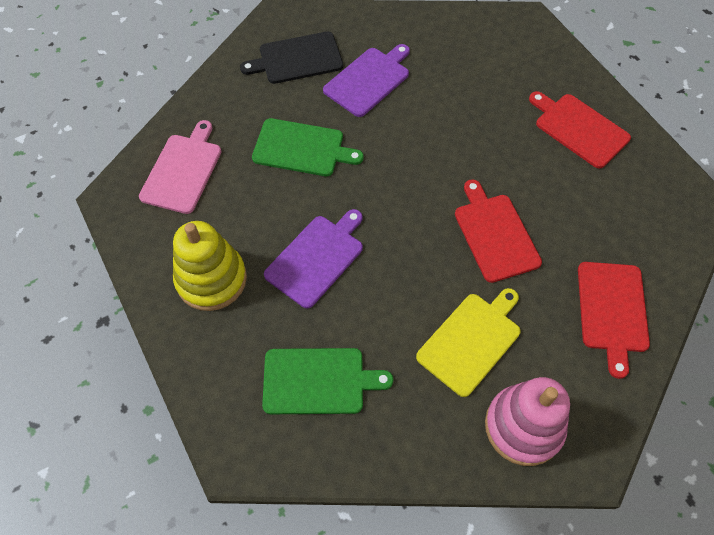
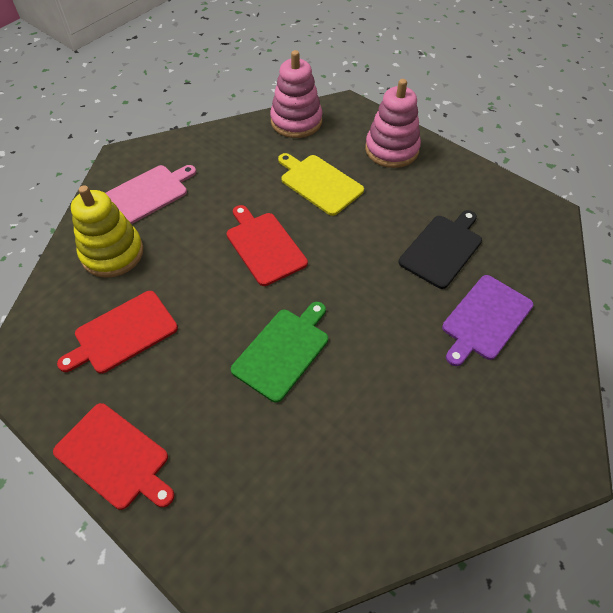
green cutting board: [252,118,363,176] [262,348,393,414] = 2 -> [231,302,328,402] = 1
pink stacking toy: [485,377,570,466] = 1 -> [270,50,322,138] [365,79,421,168] = 2
purple cutting board: [264,209,363,308] [323,44,410,117] = 2 -> [442,275,533,366] = 1

